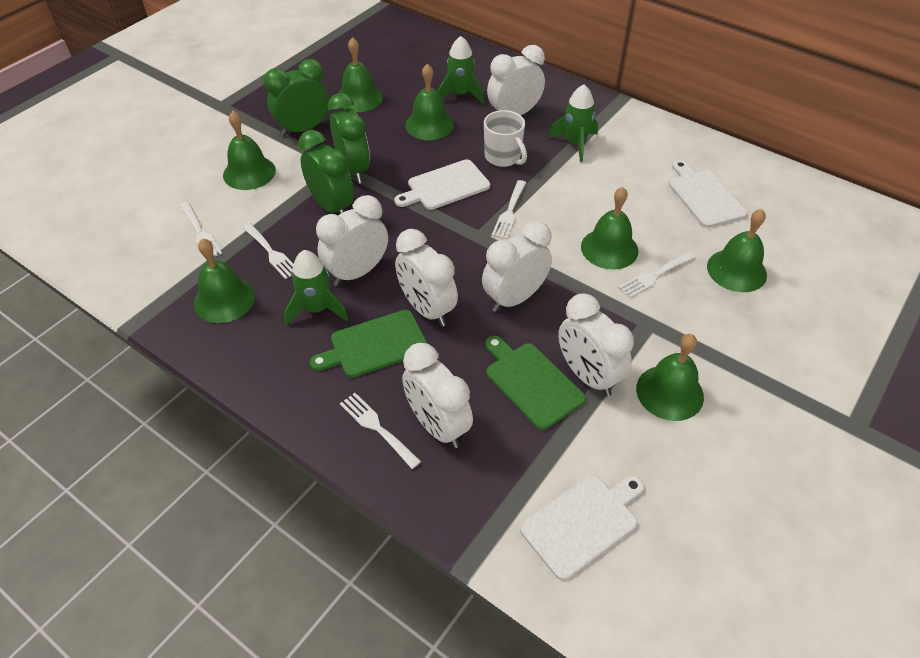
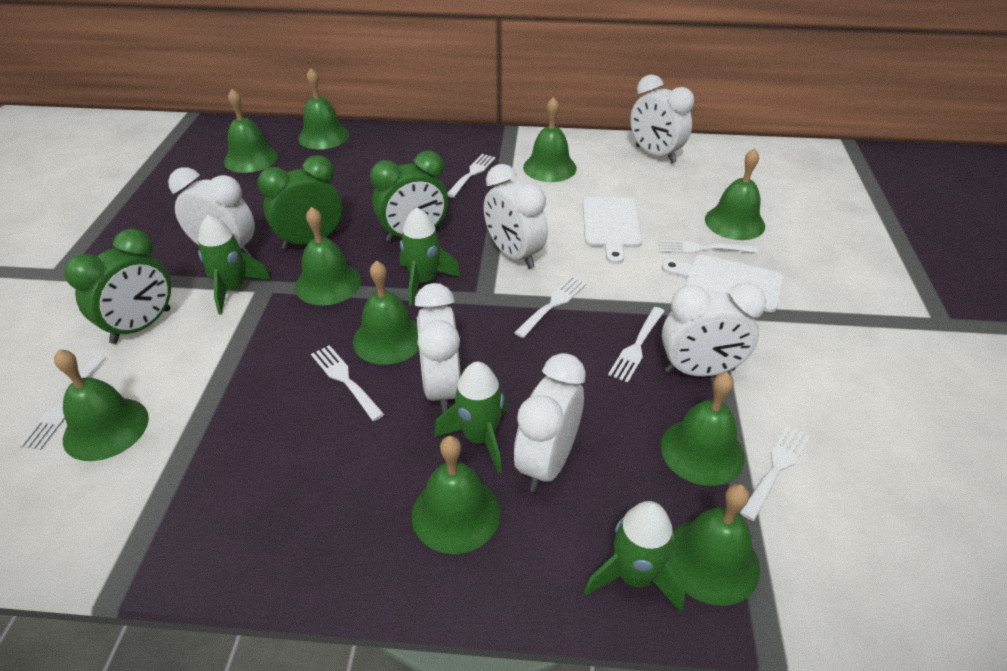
green bell: [194,238,255,323] [223,111,276,190] [339,37,383,112] [405,64,454,140] [581,187,638,269] [636,334,704,421] [707,209,767,292] = 7 -> [54,349,149,461] [224,89,278,173] [295,207,361,305] [298,68,349,149] [353,260,419,365] [412,436,500,554] [523,97,577,182] [661,372,745,486] [668,484,760,606] [705,148,765,240] = 10
green cutting board: [310,310,428,378] [485,336,586,430] = 2 -> none = 0
green rocket: [284,250,348,326] [438,36,484,103] [548,84,598,162] = 3 -> [198,215,271,315] [400,207,461,305] [434,362,507,473] [584,501,685,612] = 4
white cutting board: [394,159,490,210] [520,475,644,580] [669,160,747,228] = 3 -> [583,197,642,264] [662,255,784,312] = 2
white fork: [180,202,222,256] [242,223,294,279] [340,393,421,469] [492,180,526,239] [618,252,696,298] = 5 -> [19,355,106,450] [311,345,385,421] [447,154,496,198] [514,276,587,338] [608,307,665,383] [658,240,758,254] [740,425,810,521] = 7
white mug: [484,110,527,167] = 1 -> none = 0

